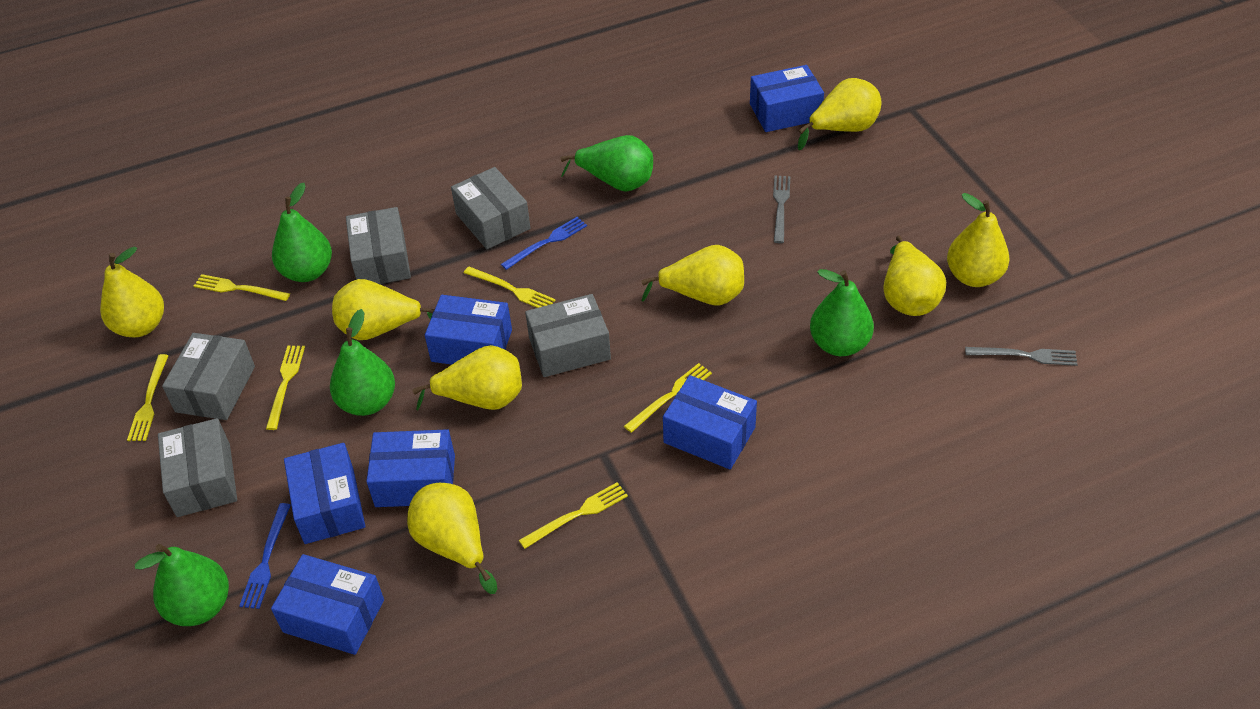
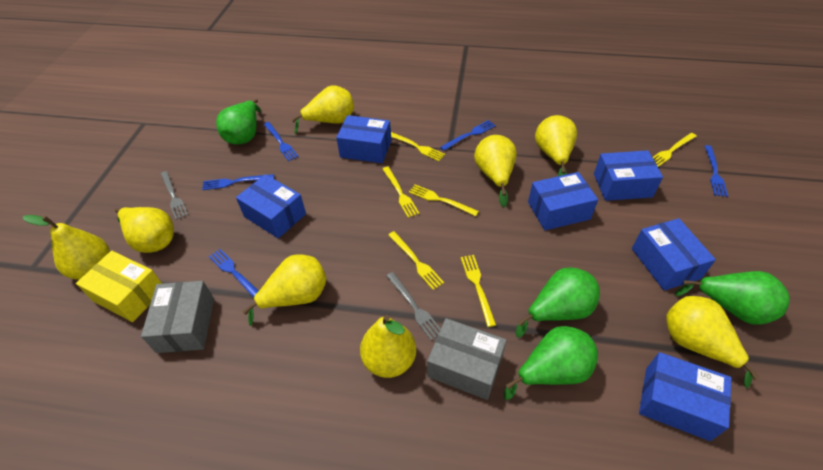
blue fork: [239,503,291,609] [501,217,587,270] = 2 -> [202,174,274,190] [209,249,258,298] [263,122,299,161] [440,120,496,151] [705,145,728,197] = 5
green pear: [135,544,229,626] [272,183,332,282] [330,309,395,416] [560,135,653,192] [810,269,874,356] = 5 -> [216,99,261,145] [504,326,598,400] [516,267,600,338] [675,271,790,325] = 4
grey box: [158,418,237,517] [162,333,255,420] [346,207,411,284] [451,167,530,249] [525,294,611,377] = 5 -> [141,281,214,353] [427,318,506,400] = 2
yellow box: none = 0 -> [76,251,162,322] = 1

